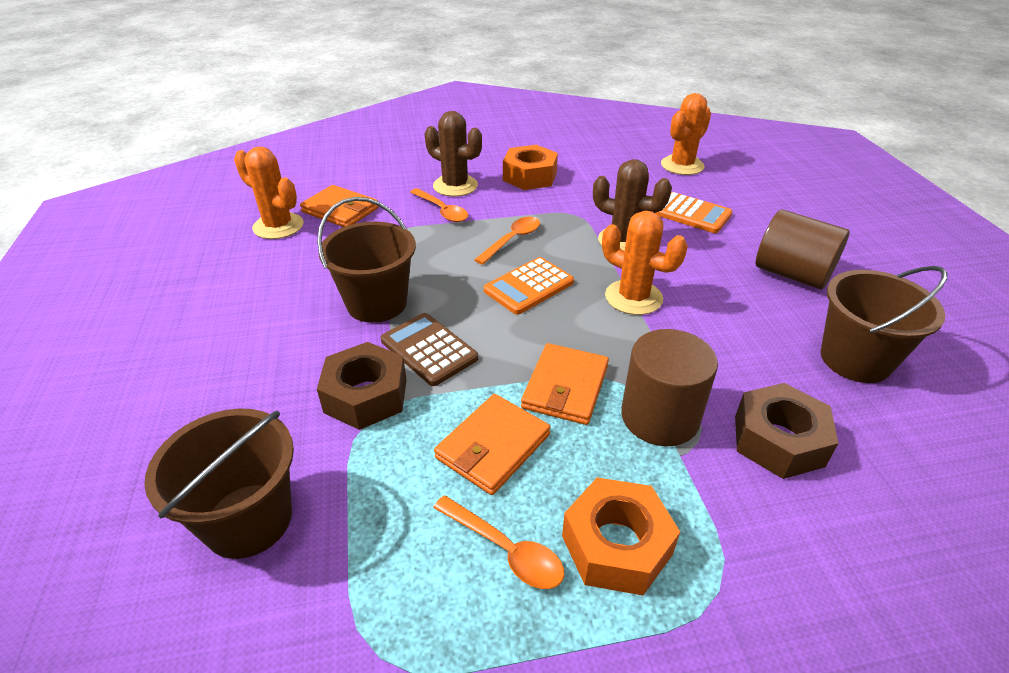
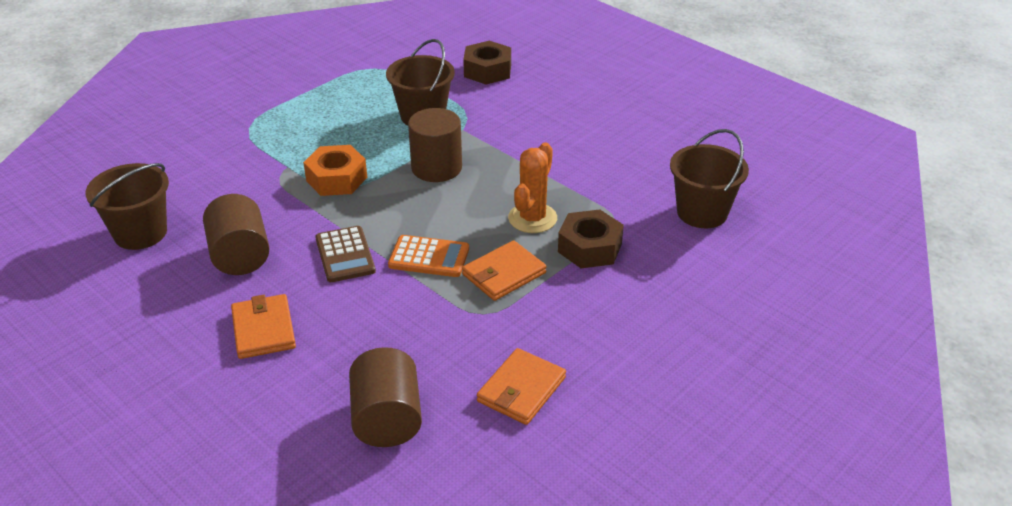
brown cactus: [425,111,482,196] [593,159,672,251] = 2 -> none = 0
brown cylinder: [621,329,718,446] [756,210,850,289] = 2 -> [203,194,270,275] [349,347,422,447] [408,108,462,182] = 3
orange cactus: [234,146,304,239] [602,211,688,315] [661,93,711,175] = 3 -> [508,142,557,233] = 1
orange calculator: [484,257,574,315] [655,192,732,233] = 2 -> [388,235,469,277] = 1
orange nut: [503,145,558,190] [562,477,680,595] = 2 -> [303,145,367,196] = 1
orange spoon: [410,188,468,222] [433,495,564,589] [474,217,540,265] = 3 -> none = 0

